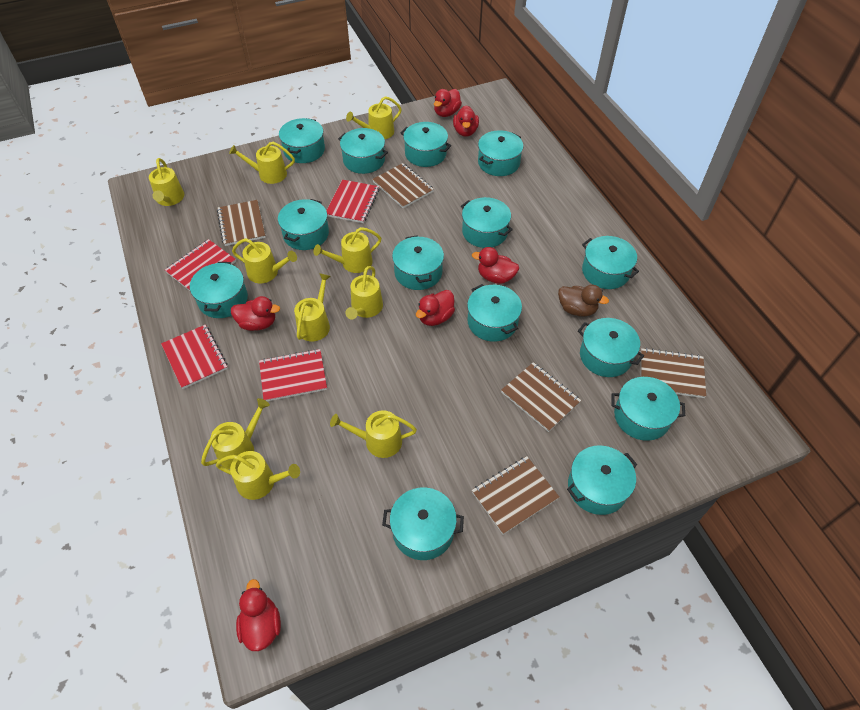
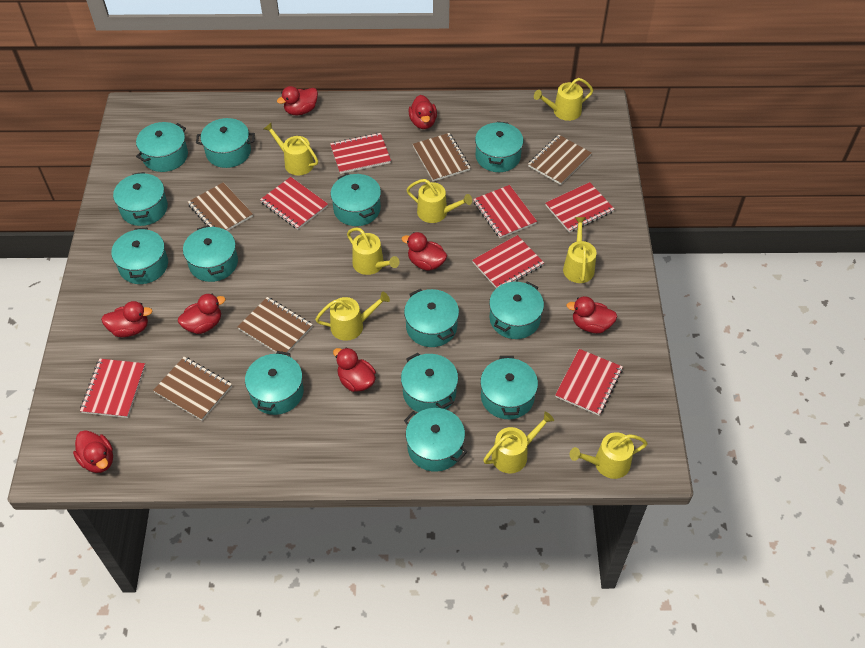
brown duck: [558,285,609,317] = 1 -> none = 0
red duck: [231,296,280,331] [236,579,281,651] [416,290,455,326] [434,89,462,117] [453,105,479,137] [472,247,519,284] = 6 -> [73,430,113,473] [101,301,152,337] [178,294,226,334] [277,86,318,115] [333,348,376,392] [402,232,447,271] [408,95,437,129] [566,296,617,333] = 8
red notebook: [161,325,228,389] [165,239,236,291] [259,349,327,401] [327,180,379,223] = 4 -> [80,359,145,418] [260,177,328,230] [330,133,391,174] [472,235,544,288] [473,185,537,238] [546,182,614,233] [555,349,623,416] = 7
turquoise pot: [190,262,248,318] [278,199,329,250] [279,118,325,163] [338,128,388,174] [382,488,464,560] [392,235,444,290] [401,122,452,167] [461,197,513,248] [467,284,522,342] [478,130,523,176] [567,445,637,515] [578,318,644,377] [582,236,639,289] [611,377,685,441] = 14 -> [111,228,168,284] [113,172,168,226] [136,122,188,172] [183,225,238,282] [196,118,255,168] [245,351,304,415] [330,174,381,226] [401,353,458,412] [404,289,459,347] [404,408,467,472] [475,121,523,172] [480,356,538,419] [489,281,544,339] = 13
yellow watering can: [149,158,184,206] [201,398,270,469] [216,451,300,500] [229,142,295,184] [232,238,297,283] [294,273,331,341] [314,227,381,273] [330,410,417,458] [345,266,383,319] [346,96,402,139] = 10 -> [264,123,318,175] [315,292,390,341] [347,227,400,275] [406,179,472,223] [483,411,554,473] [534,78,593,121] [563,217,597,283] [570,432,648,479] = 8

